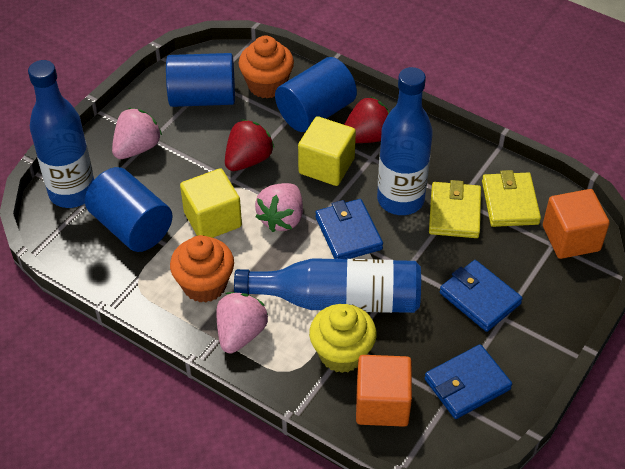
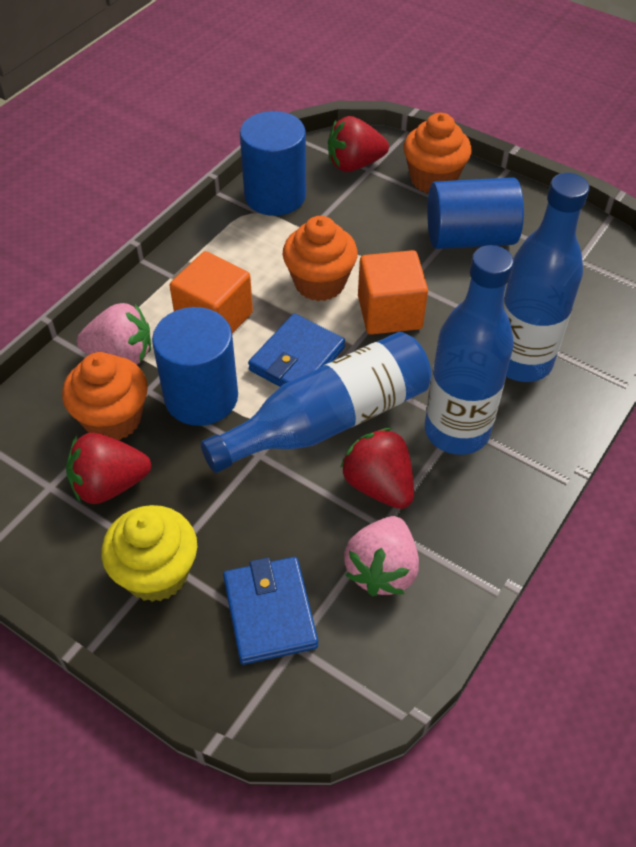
blue wallet: [315,199,383,259] [425,344,512,419] [440,260,523,332] = 3 -> [223,557,318,665] [248,313,345,387] = 2
orange cupcake: [170,235,234,303] [238,36,294,98] = 2 -> [62,352,148,440] [283,216,358,301] [404,113,472,193] = 3
pink strawberry: [112,108,162,159] [217,292,268,353] [255,183,303,232] = 3 -> [77,303,151,365] [344,516,419,596] = 2
red strawberry: [225,119,274,171] [344,97,390,143] = 2 -> [66,433,151,504] [328,116,389,172] [340,428,414,509] = 3
yellow cube: [180,168,242,238] [298,116,356,186] = 2 -> none = 0
yellow wallet: [429,180,481,238] [482,170,541,227] = 2 -> none = 0

